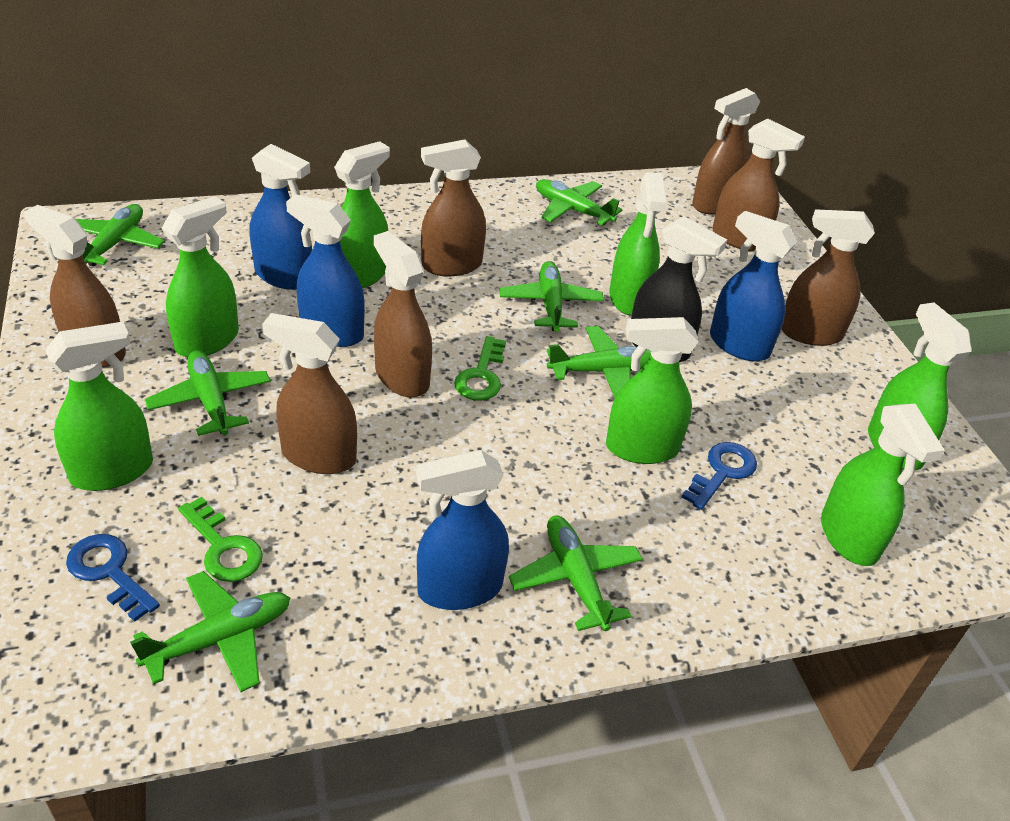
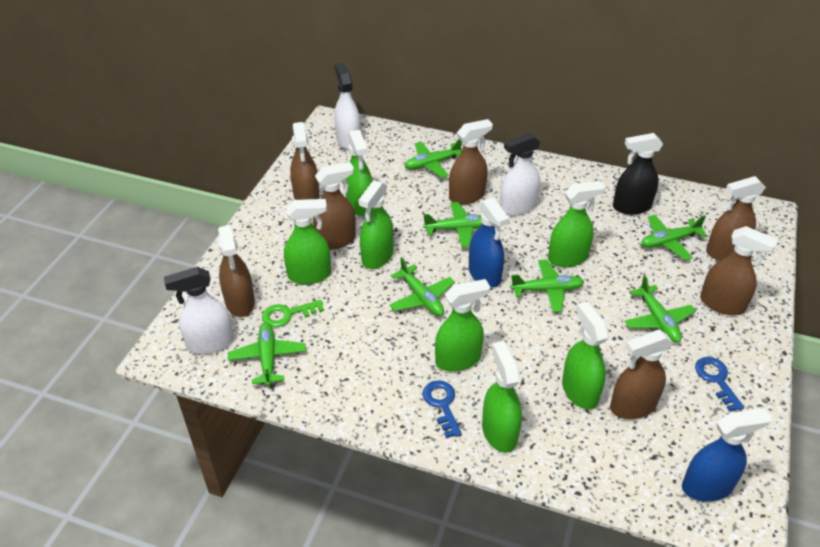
blue spray bottle: [249,144,312,290] [286,194,365,347] [416,450,509,610] [710,211,797,362] = 4 -> [469,197,509,288] [682,408,772,502] = 2
green key: [178,497,263,582] [454,336,506,401] = 2 -> [262,300,324,327] = 1
white spray bottle: none = 0 -> [164,267,234,355] [334,63,361,150] [500,133,540,216] = 3

